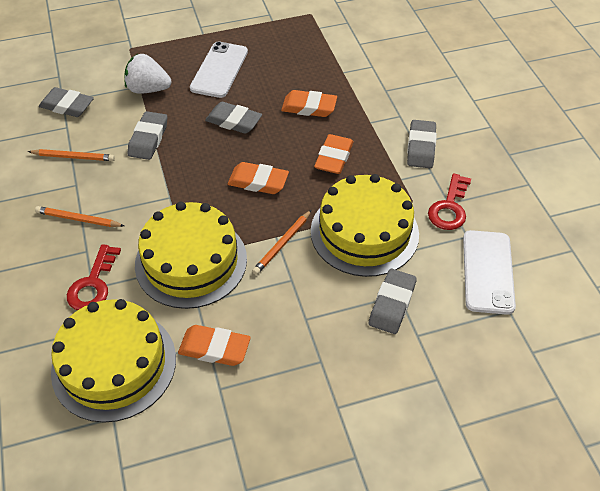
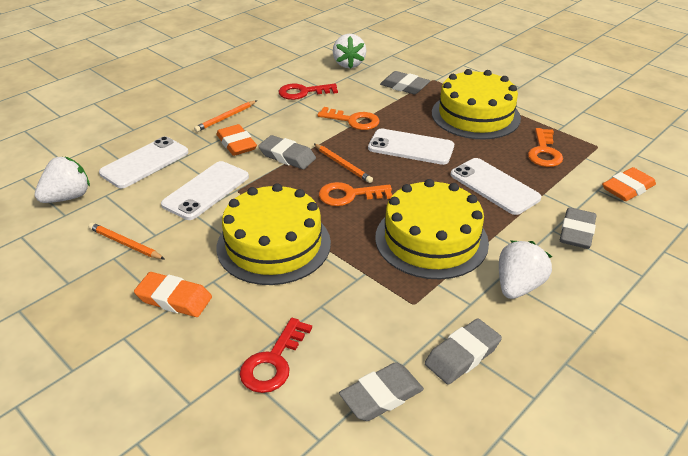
orange eraser: [178,325,251,366] [227,162,289,194] [281,90,337,117] [314,134,354,174] = 4 -> [134,272,212,317] [216,124,257,156] [602,167,656,201] = 3
orange key: none = 0 -> [317,107,380,130] [319,182,392,206] [528,128,563,167] = 3
white phone: [190,42,248,98] [463,230,516,315] = 2 -> [99,136,189,188] [161,161,249,220] [368,129,454,165] [450,158,541,215] = 4
white strawberry: [124,54,171,94] = 1 -> [35,157,90,203] [333,34,366,69] [499,241,552,299] = 3

